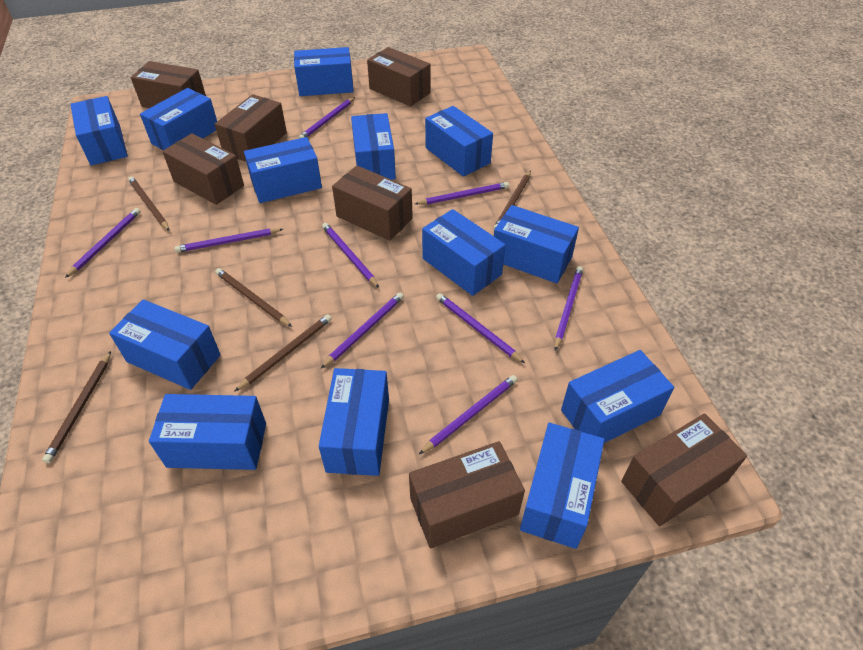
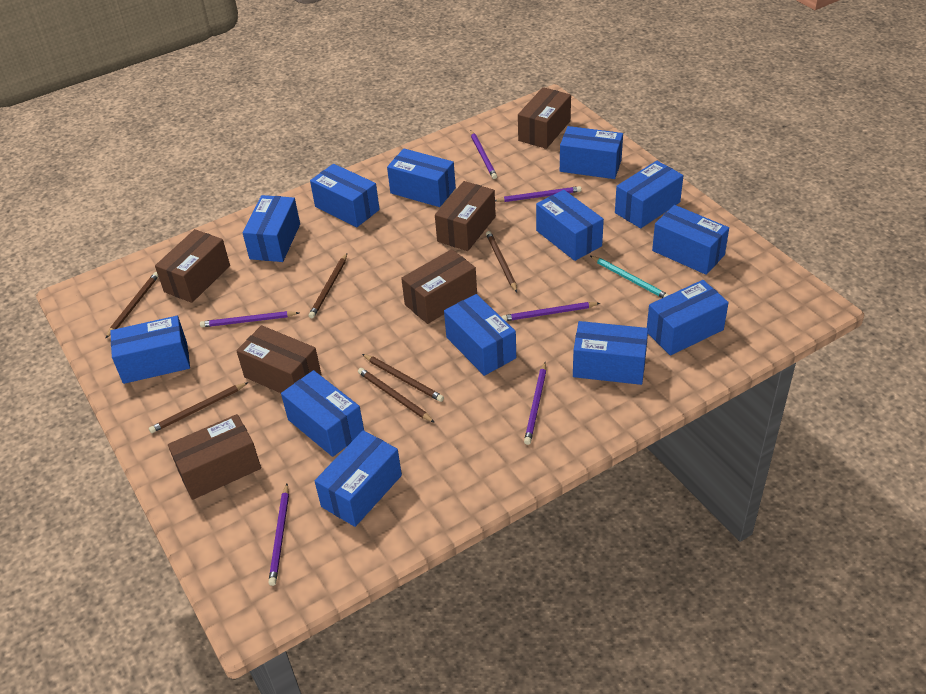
brown box: [131,61,206,108] [162,133,244,205] [215,94,287,162] [332,166,413,241] [367,47,431,107] [409,441,525,548] [621,414,747,526] = 7 -> [155,229,230,303] [168,414,261,500] [236,325,321,393] [401,249,477,324] [435,181,496,251] [518,87,571,149] = 6
brown pencil: [42,351,111,463] [128,176,170,231] [215,268,292,327] [234,314,332,392] [494,170,531,229] = 5 -> [106,272,158,338] [149,382,248,433] [309,253,347,318] [358,368,435,423] [362,354,444,402] [486,231,517,292] = 6
purple pencil: [65,208,141,278] [175,228,283,253] [298,97,355,138] [320,293,404,369] [322,223,379,288] [415,182,509,205] [419,375,517,454] [436,293,525,363] [554,266,583,351] = 9 -> [200,311,299,327] [268,484,289,586] [470,130,497,179] [495,186,582,202] [502,302,600,321] [524,362,546,445] = 6
turquoise pencil: none = 0 -> [590,256,669,298] = 1

